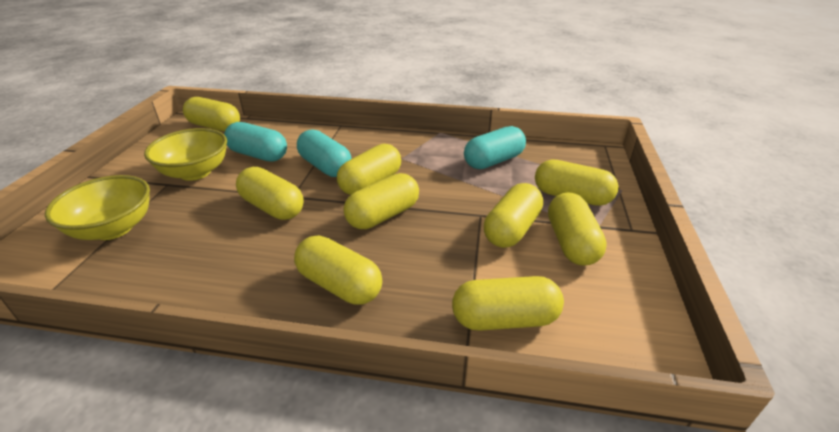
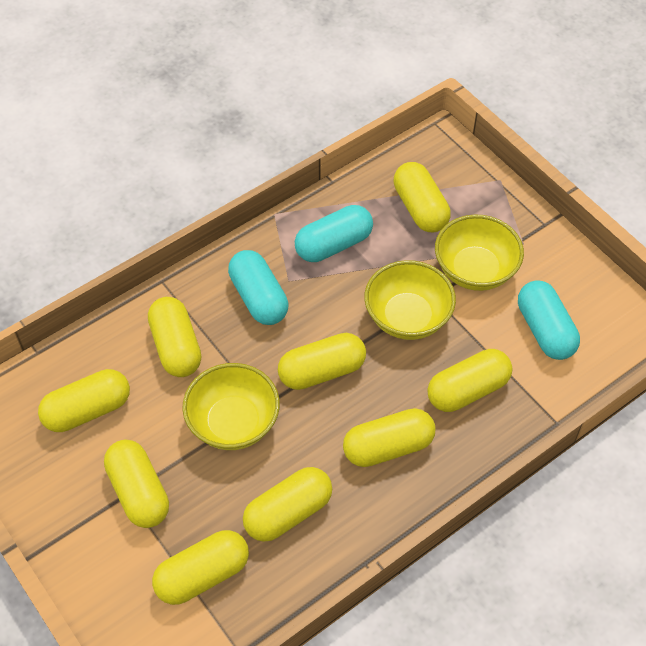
yellow bowl: [45,175,150,240] [144,128,227,181] = 2 -> [182,363,280,450] [364,260,456,340] [435,214,524,291] = 3

